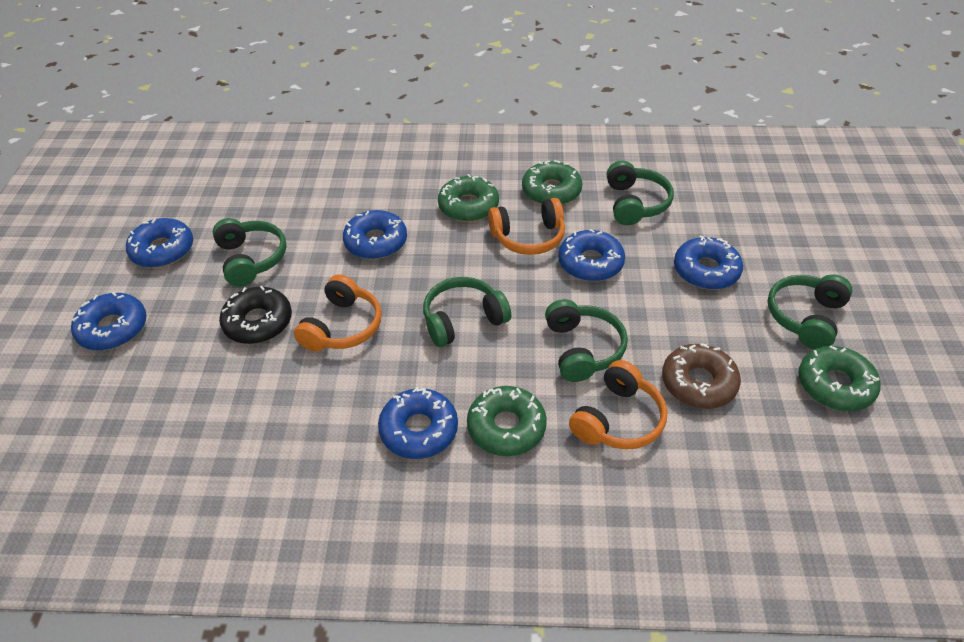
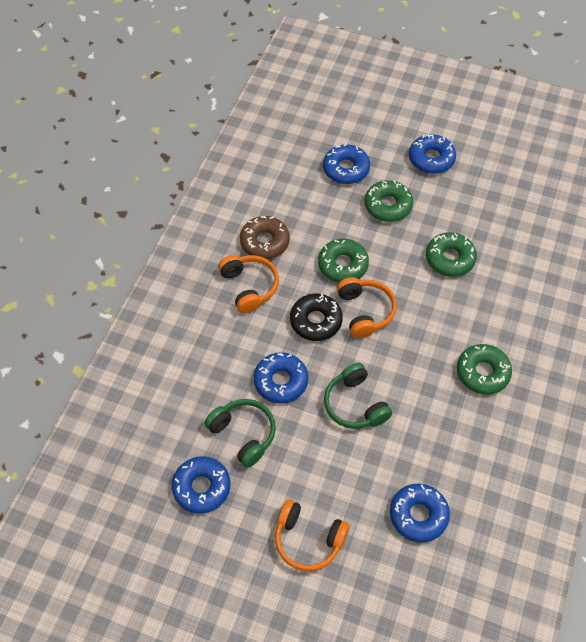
blue donut: [71,292,146,350] [126,218,193,268] [343,210,407,259] [378,387,458,459] [558,229,625,281] [674,235,743,290] = 6 -> [172,457,230,514] [254,352,308,403] [323,143,370,184] [390,484,450,543] [409,134,456,174] = 5
green headphones: [213,218,287,287] [423,277,511,347] [545,299,628,382] [607,161,674,225] [767,274,853,349] = 5 -> [204,399,276,468] [324,363,392,429] = 2

